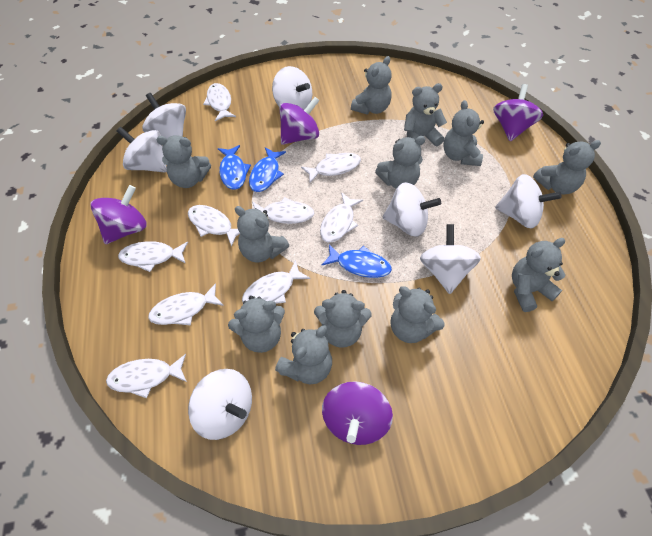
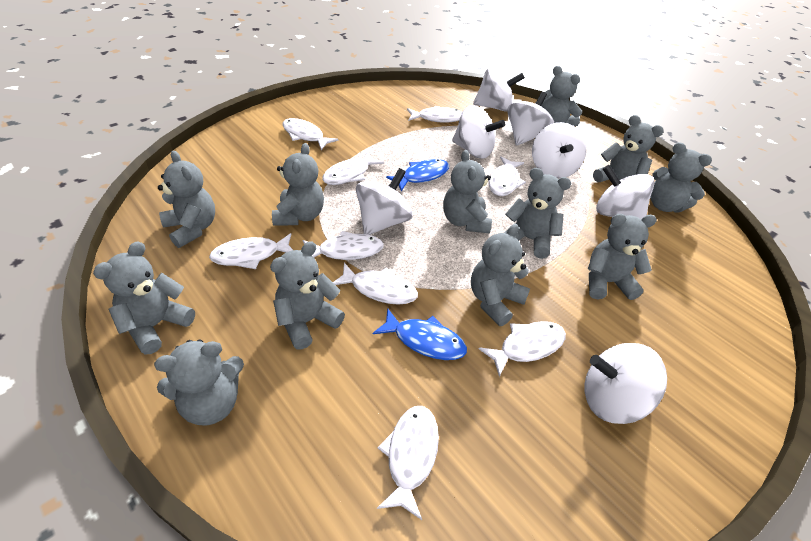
blue fish: [218,145,251,190] [249,147,286,192] [321,245,392,278] = 3 -> [373,308,467,360] [386,159,449,192] = 2
purple spinning top: [90,185,147,244] [280,97,319,145] [322,381,393,445] [493,84,543,141] = 4 -> none = 0

